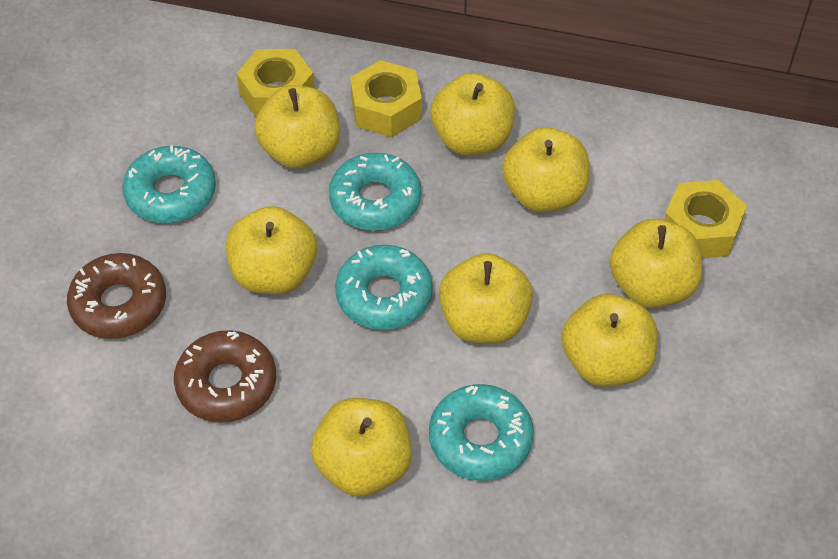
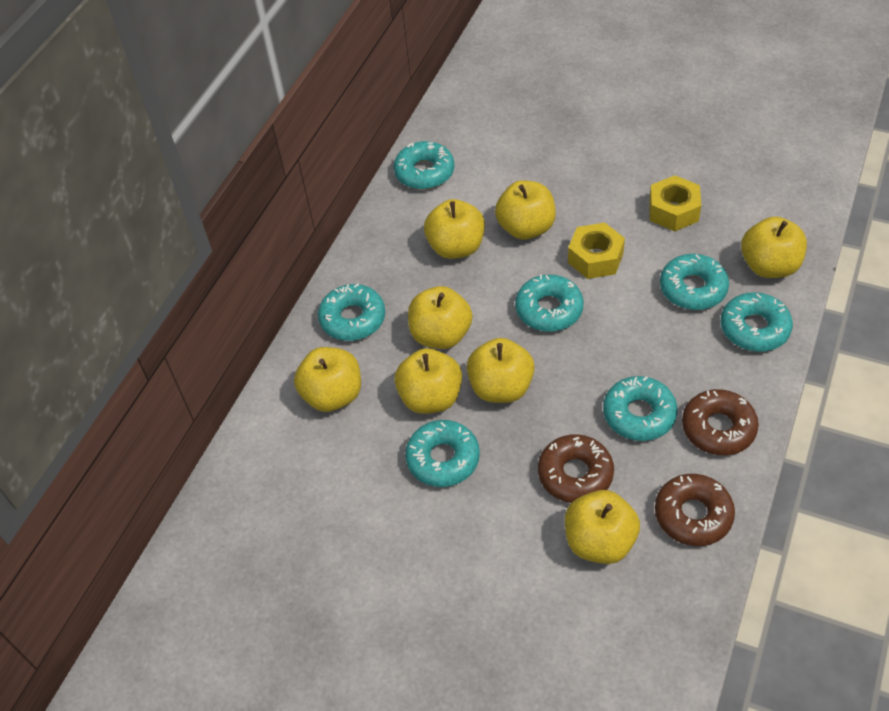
brown donut: [67,253,166,339] [174,330,276,423] = 2 -> [538,434,614,503] [655,474,735,546] [682,389,759,455] = 3
turquoise donut: [122,146,216,223] [329,153,421,231] [335,245,433,330] [429,384,534,481] = 4 -> [318,283,385,341] [394,141,454,189] [405,420,480,487] [515,275,584,332] [603,376,677,441] [660,254,729,310] [720,292,793,352] = 7
yellow nut: [236,49,314,117] [350,60,422,137] [664,180,747,258] = 3 -> [568,223,625,279] [649,175,701,231] = 2

